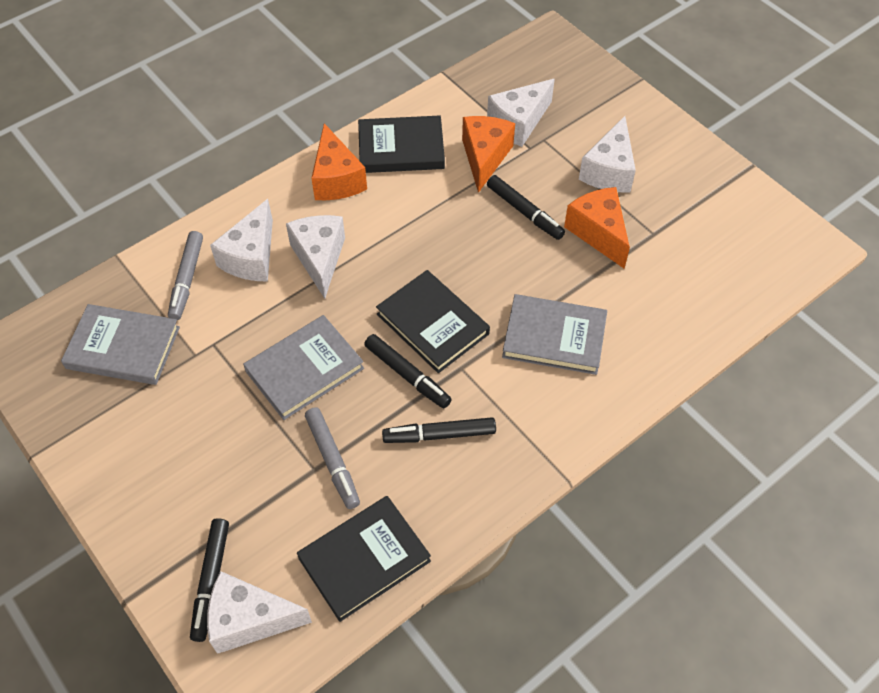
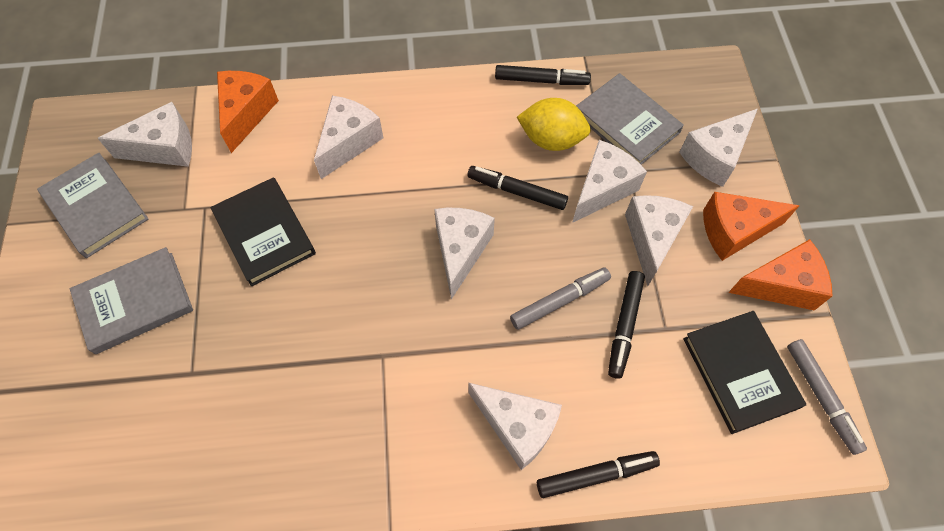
black book: [297,496,431,622] [358,116,445,173] [376,270,490,373] = 3 -> [211,177,316,286] [683,311,806,434] = 2
white cheese: [207,571,312,654] [210,199,273,282] [286,215,345,299] [487,79,555,147] [579,116,636,193] = 5 -> [98,102,192,167] [314,96,383,179] [434,208,495,300] [468,383,562,470] [572,140,647,223] [625,195,693,286] [679,109,758,187] = 7
yellow lemon: none = 0 -> [517,98,591,151] = 1

